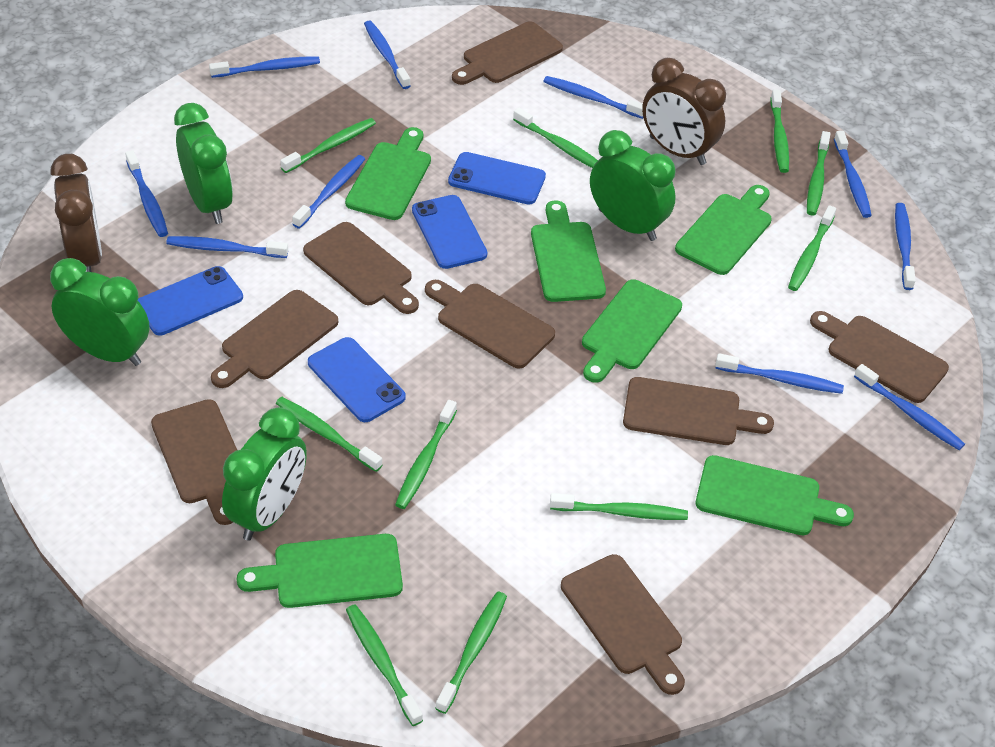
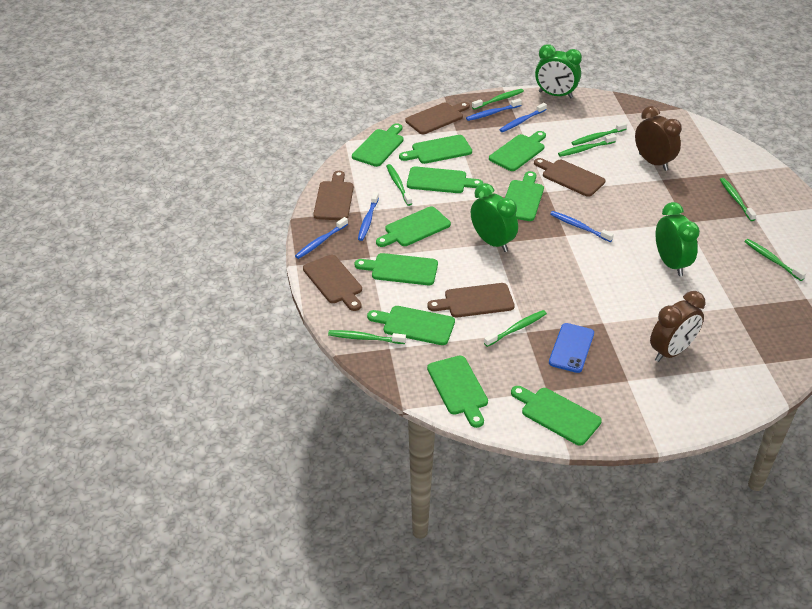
blue phone: [138,266,243,336] [308,337,406,422] [412,195,487,269] [448,152,546,205] = 4 -> [549,323,594,373] = 1
blue toothbrush: [125,150,168,237] [166,236,288,258] [209,56,320,78] [292,155,365,229] [364,20,410,89] [543,76,643,119] [715,353,844,394] [834,131,872,218] [854,364,965,450] [895,203,916,290] = 10 -> [295,217,348,259] [358,192,379,241] [466,99,522,121] [499,103,547,132] [550,211,614,242] = 5
brown cutting board: [151,399,237,525] [211,290,338,388] [303,222,419,314] [425,280,555,369] [452,21,563,85] [561,554,685,695] [623,377,774,445] [810,311,949,403] = 8 -> [303,255,362,311] [313,171,354,220] [405,102,470,134] [427,283,515,317] [534,158,605,197] = 5
green clock: [50,258,150,366] [174,103,233,224] [222,407,307,541] [590,130,676,241] = 4 -> [471,183,518,252] [535,44,582,98] [656,202,700,276] = 3
green cutting board: [237,534,403,608] [345,127,431,220] [531,200,606,302] [582,280,682,383] [675,185,772,275] [696,455,854,535] = 6 -> [352,123,404,167] [355,253,438,285] [367,306,455,345] [376,207,451,247] [399,135,472,164] [407,166,483,193] [427,356,488,428] [489,131,546,171] [505,171,544,221] [511,386,602,446] = 10
green toothbrush: [276,397,382,472] [280,118,376,173] [346,604,423,726] [395,400,457,509] [435,591,507,714] [513,108,598,168] [550,493,688,520] [770,89,789,173] [788,205,836,291] [807,131,831,216] = 10 -> [328,330,406,344] [386,164,412,206] [472,89,524,110] [484,310,547,347] [558,134,617,157] [571,122,627,146] [720,178,757,221] [744,239,806,281] = 8

